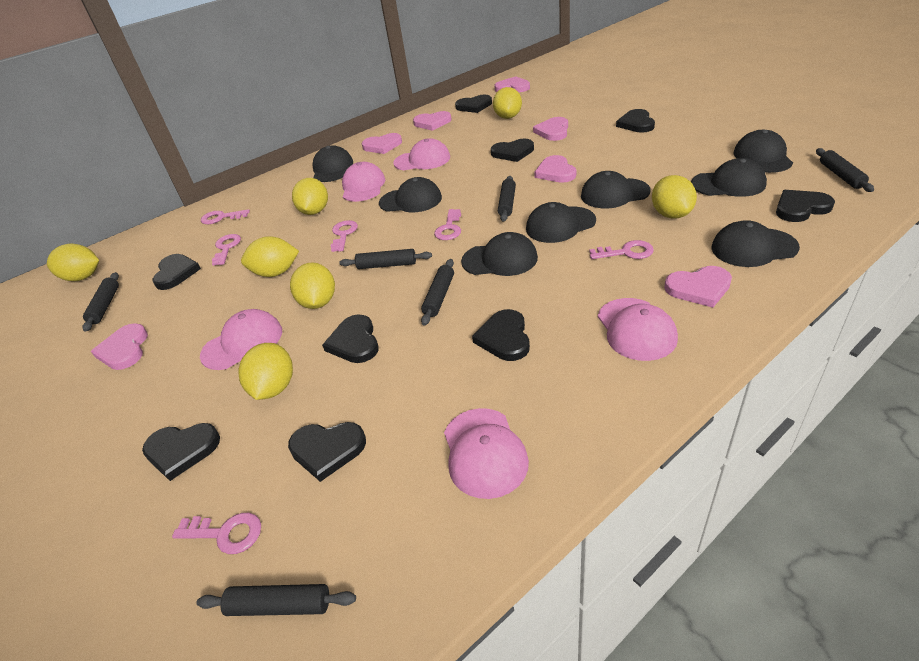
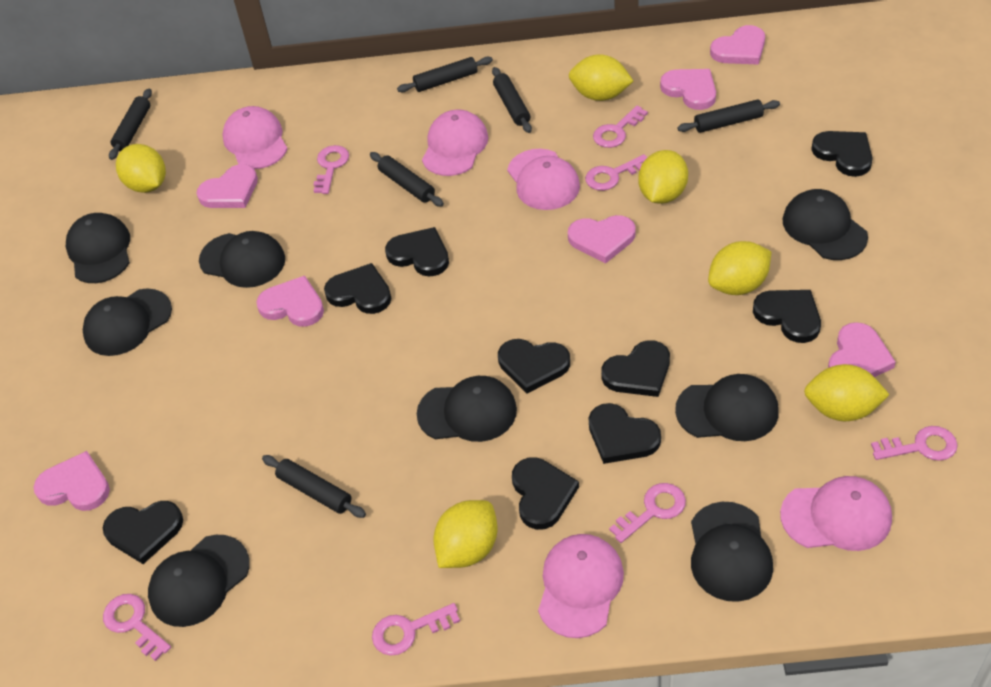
pink key: [172,513,261,554] [201,209,250,224] [212,234,241,266] [331,220,358,252] [434,209,461,240] [589,240,654,259] = 6 -> [103,594,171,661] [313,145,349,194] [372,603,460,656] [585,154,647,191] [593,106,648,148] [609,483,686,543] [871,426,957,461] = 7
yellow lemon: [47,244,99,281] [238,343,293,400] [241,236,299,277] [290,262,335,309] [292,178,328,215] [493,87,522,119] [652,175,697,219] = 7 -> [116,144,166,193] [433,500,498,568] [569,54,633,101] [638,150,688,204] [708,241,771,295] [804,364,890,421] = 6

